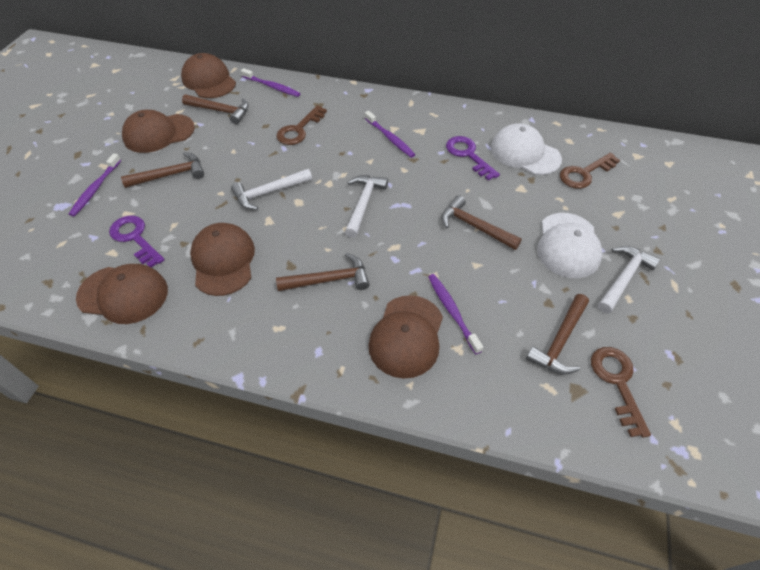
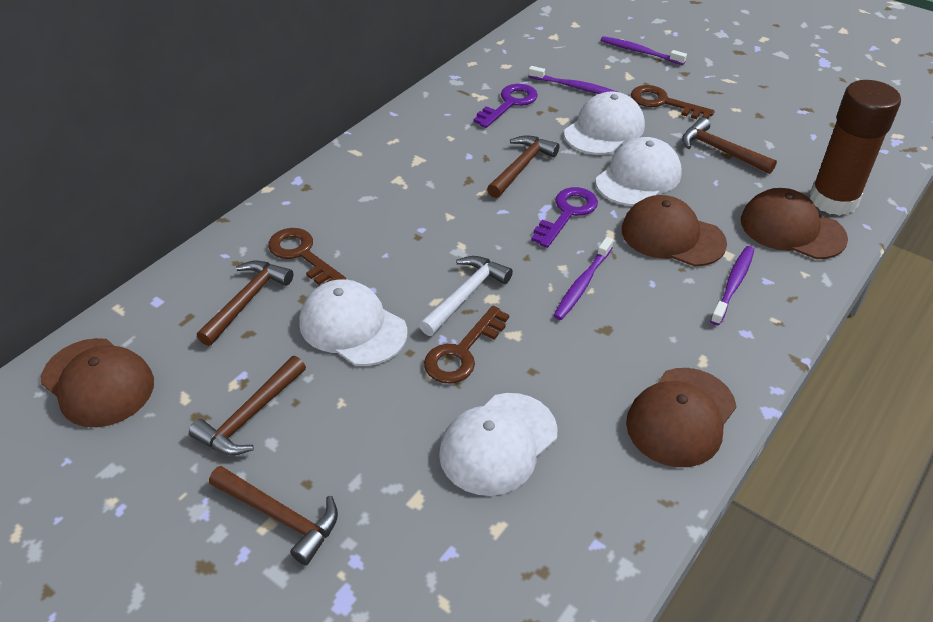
brown cap: [76,264,168,324] [122,110,195,153] [181,53,236,98] [190,223,255,296] [369,295,443,378] = 5 -> [41,338,154,427] [622,195,727,267] [626,368,737,467] [741,188,848,259] = 4
brown glue stick: none = 0 -> [810,80,901,216] = 1
white cap: [491,124,562,175] [537,213,602,278] = 2 -> [299,279,408,366] [439,393,558,496] [564,92,645,155] [596,137,682,206] = 4
white hammer: [231,169,312,210] [345,175,388,238] [598,246,660,314] = 3 -> [419,256,513,336] = 1

